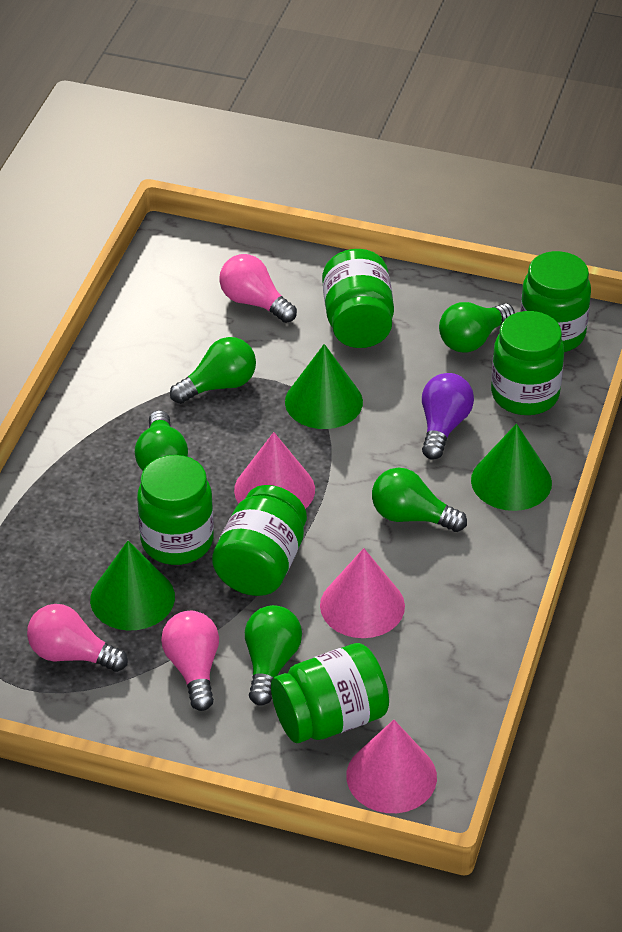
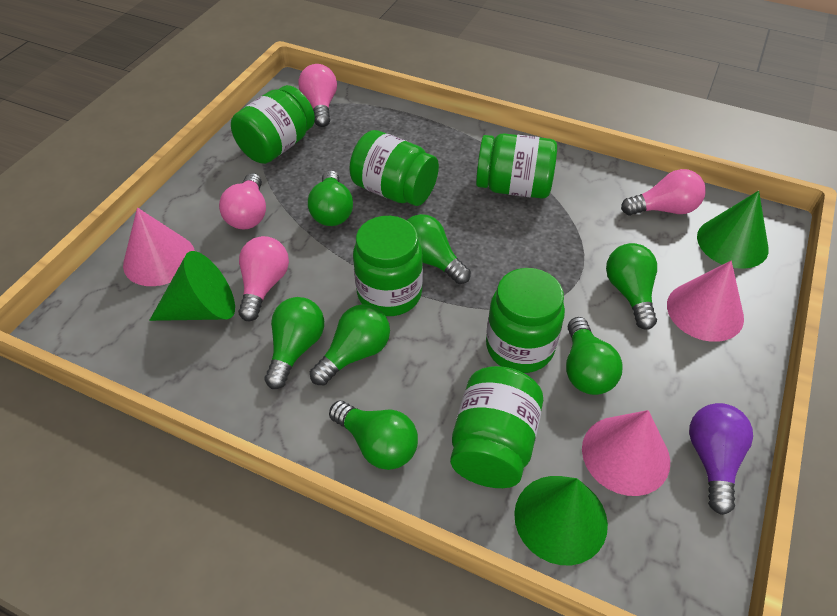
green light bulb: [135,410,188,471] [170,337,256,404] [245,605,302,706] [372,468,467,532] [439,302,515,353] = 5 -> [265,297,324,389] [308,170,353,226] [310,304,390,385] [329,401,418,470] [407,214,471,284] [566,317,623,395] [606,243,657,330] = 7
pink light bulb: [27,604,128,672] [161,611,219,711] [219,254,297,323] = 3 -> [219,173,266,229] [238,236,289,321] [298,64,337,127] [621,169,706,216] = 4

